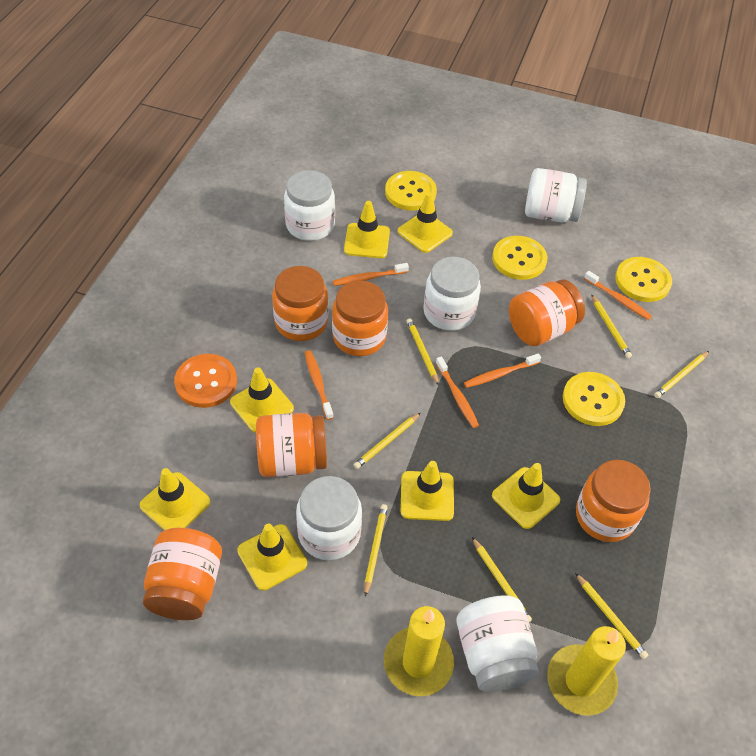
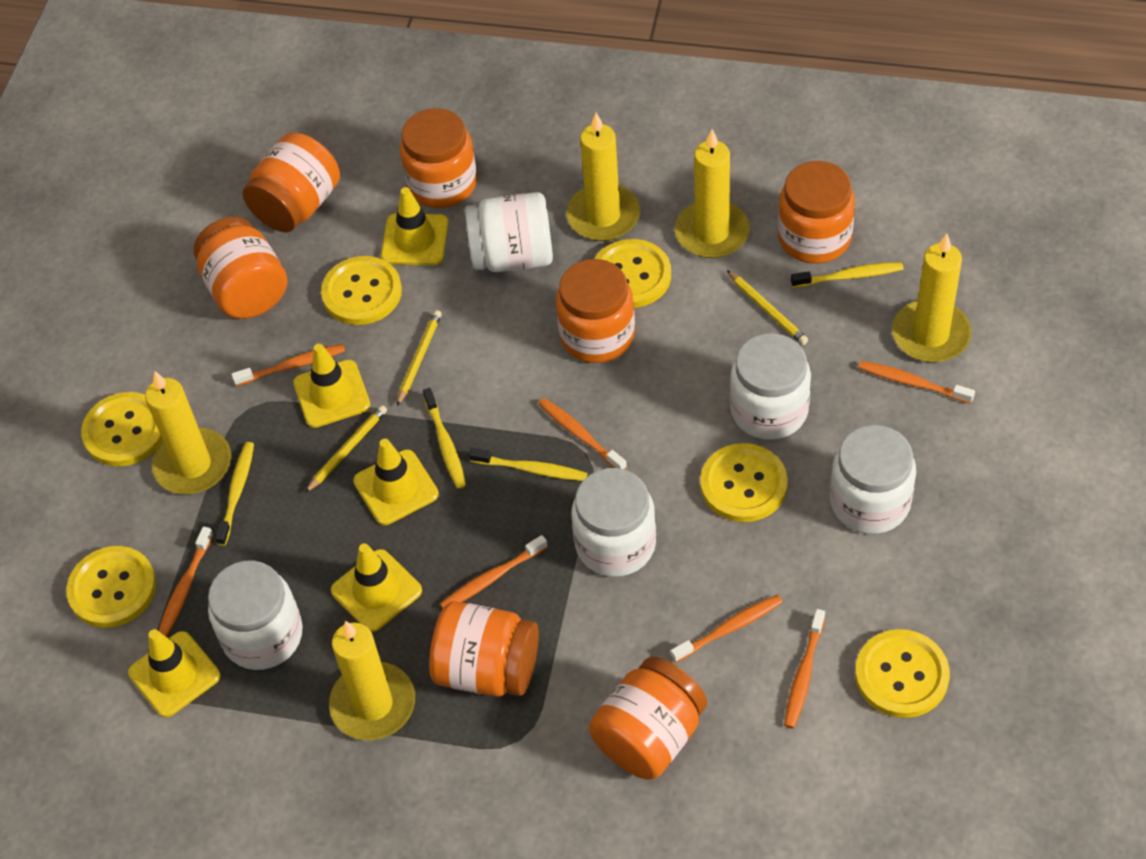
orange button: [174,354,237,408] = 1 -> none = 0
orange jar: [143,528,222,620] [256,413,327,477] [272,266,328,341] [332,281,388,356] [509,280,585,346] [576,460,651,542] = 6 -> [194,217,288,319] [243,133,340,232] [400,108,477,208] [429,601,539,697] [556,259,635,363] [589,657,707,779] [778,161,855,264] = 7
orange toothbrush: [305,350,333,420] [332,263,409,286] [436,357,479,428] [464,353,541,388] [584,271,652,320] = 5 -> [158,526,214,637] [231,344,345,386] [440,535,548,608] [539,398,627,469] [671,595,783,663] [784,609,825,728] [858,361,975,404] = 7
yellow button: [385,171,437,211] [492,236,547,280] [563,372,625,426] [615,257,672,302] = 4 -> [66,546,156,628] [81,392,163,466] [321,256,402,325] [595,239,671,308] [700,443,788,522] [855,629,950,718] = 6
yellow candle: [384,606,454,696] [547,626,626,716] = 2 -> [145,371,231,494] [329,621,415,741] [566,113,640,241] [675,129,750,258] [892,233,972,362] = 5
yellow pencil: [354,413,421,469] [364,504,388,597] [407,318,439,386] [472,537,532,622] [575,573,648,659] [592,295,632,358] [654,351,709,398] = 7 -> [305,405,387,493] [397,310,442,406] [727,270,808,345] = 3
yellow toothbrush: none = 0 -> [215,442,254,546] [423,388,466,488] [469,448,588,481] [791,262,904,288] = 4
yellow traffic cone: [140,468,210,531] [230,367,294,433] [237,524,307,591] [344,201,390,258] [398,192,453,253] [401,461,454,521] [492,463,560,529] = 7 -> [128,629,220,717] [293,344,370,428] [331,543,422,632] [353,439,439,525] [381,187,449,265] = 5

